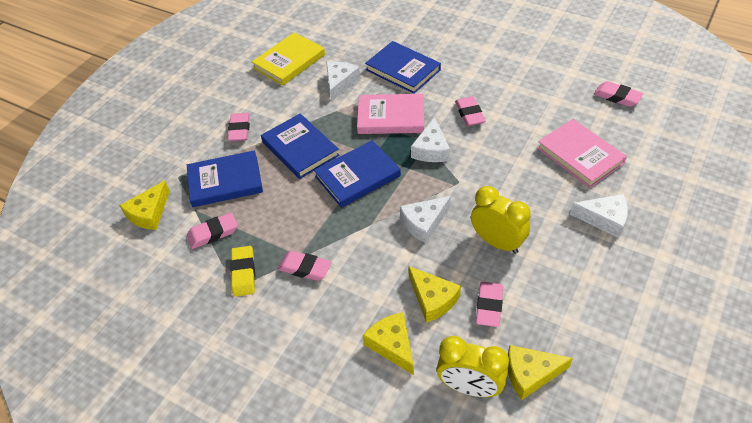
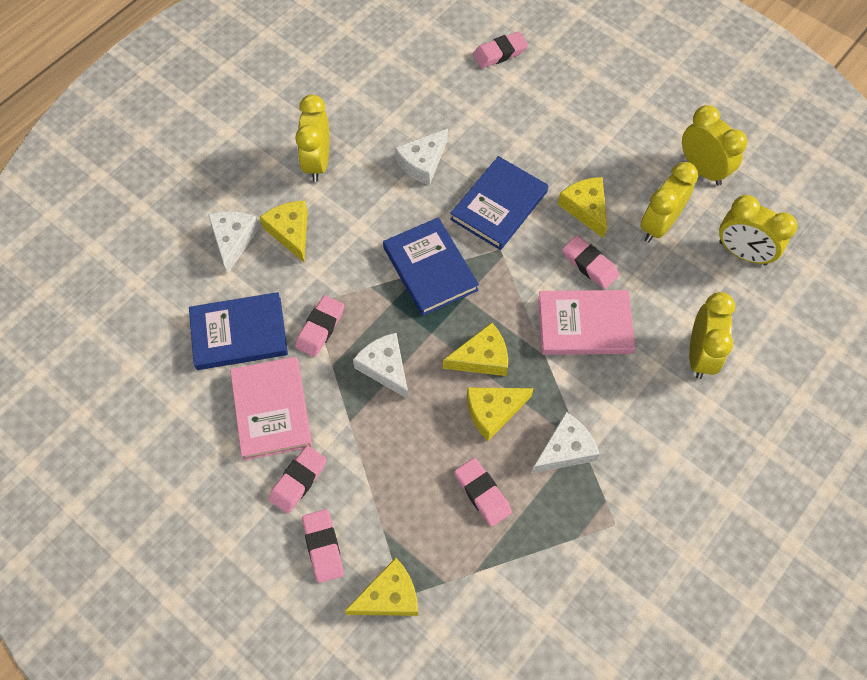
blue book: [187,150,263,207] [261,113,340,179] [314,140,401,208] [365,41,441,94] = 4 -> [189,292,288,370] [383,217,479,316] [450,156,548,250] = 3
yellow book: [252,32,325,86] = 1 -> none = 0
yellow cheese: [119,180,170,230] [363,312,414,375] [408,266,461,323] [508,345,573,400] = 4 -> [260,201,308,262] [345,558,418,616] [443,323,508,376] [467,387,534,441] [558,177,607,238] = 5
yellow clock: [436,336,509,397] [471,186,531,254] = 2 -> [295,95,329,182] [640,162,698,242] [682,105,747,186] [689,292,735,379] [719,195,797,265] = 5
yellow eraser: [230,246,255,297] = 1 -> none = 0

